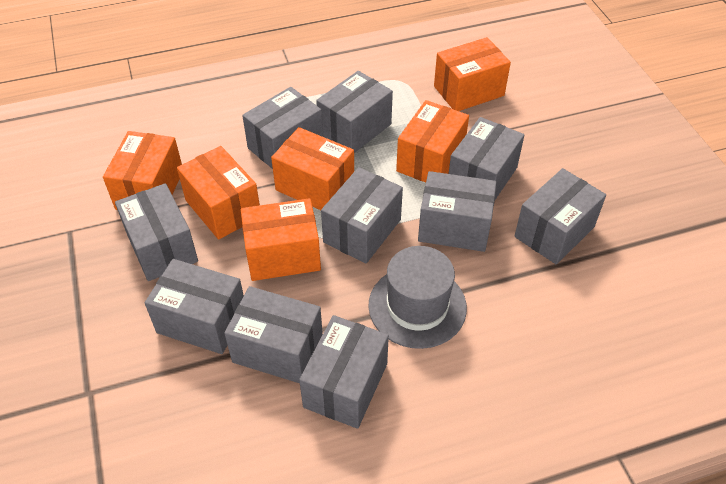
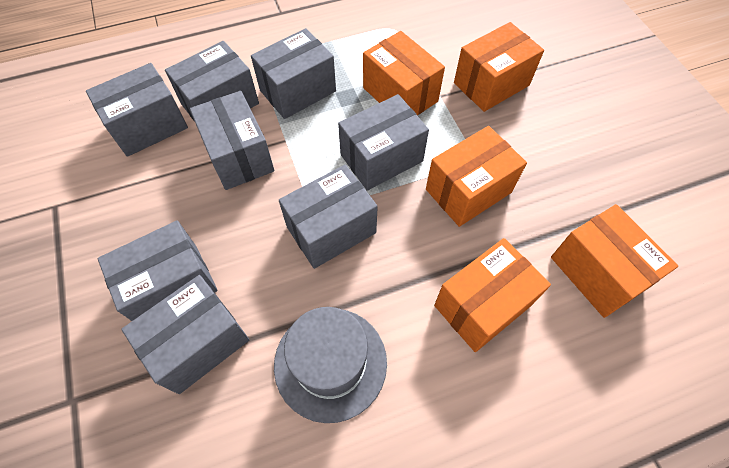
grey box: [115,183,198,281] [145,259,244,354] [224,286,323,383] [242,87,323,169] [299,315,389,429] [316,71,393,153] [321,167,403,264] [418,171,497,252] [449,117,524,200] [514,168,606,265] = 10 -> [86,63,188,157] [98,220,218,321] [121,275,249,394] [165,41,259,121] [190,91,274,190] [251,28,336,119] [279,164,378,269] [338,94,429,190] = 8
orange box: [103,131,182,210] [177,146,260,240] [241,198,321,281] [271,127,354,210] [396,100,469,183] [434,37,511,111] = 6 -> [363,31,445,115] [426,126,527,227] [434,238,551,352] [454,22,544,112] [551,204,678,318] = 5

